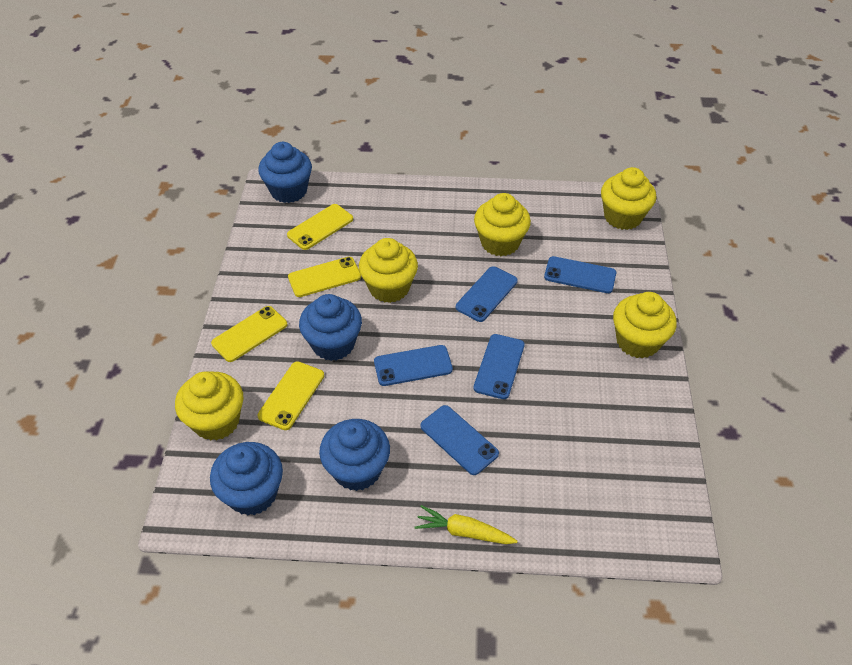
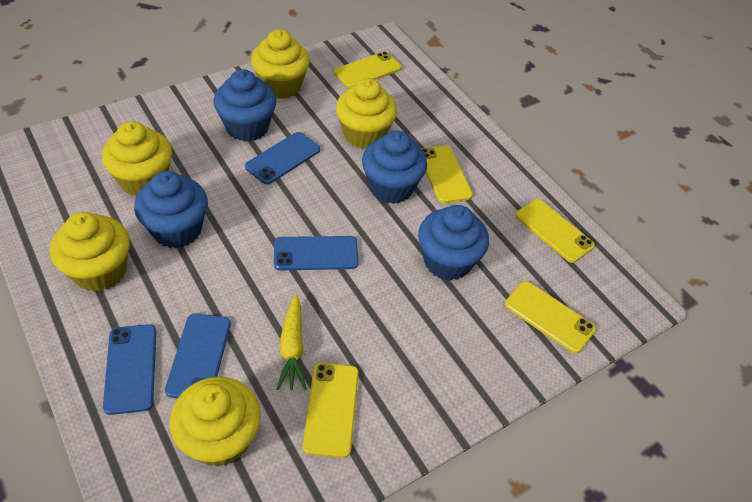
blue phone: [374,345,453,386] [420,405,499,475] [456,266,518,322] [473,334,525,399] [544,256,616,293] = 5 -> [103,324,156,415] [165,313,231,398] [245,132,320,185] [274,236,359,271] = 4
yellow phone: [211,306,287,362] [257,361,324,430] [287,204,353,250] [288,257,361,297] = 4 -> [303,363,359,458] [334,51,401,88] [422,146,473,203] [505,281,596,353] [515,199,595,263] = 5

